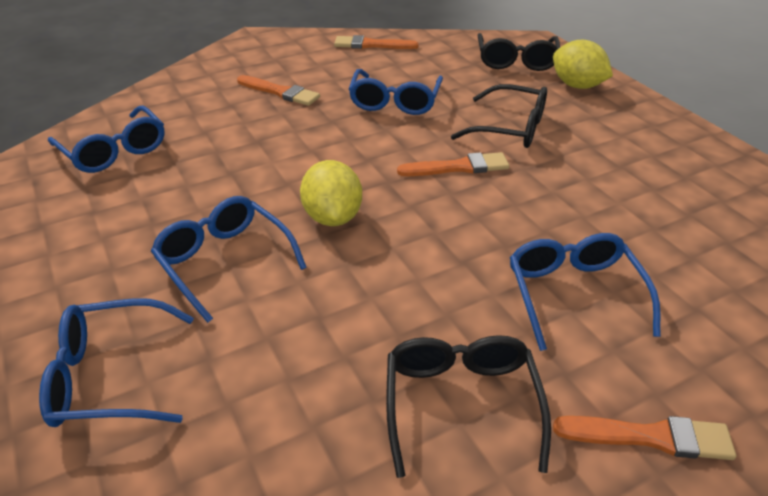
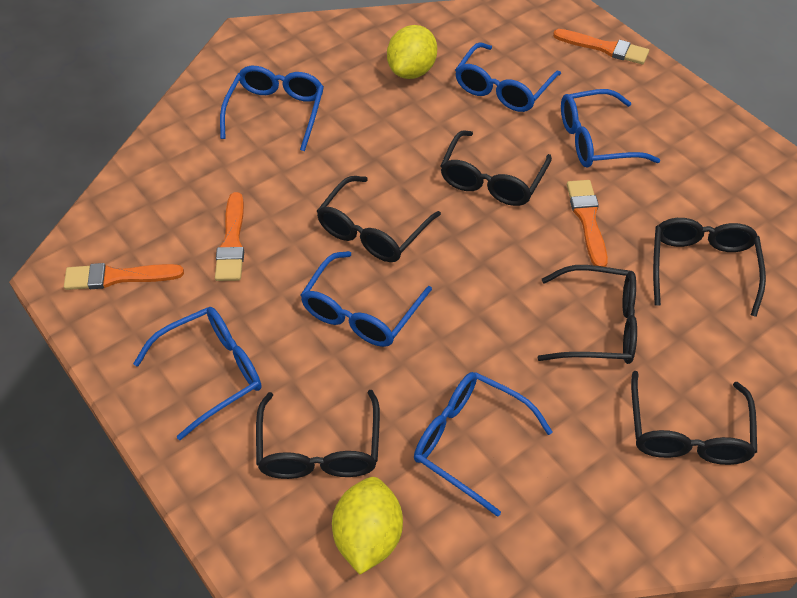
black glasses: [386,335,551,478] [451,84,547,148] [478,33,560,71] = 3 -> [256,390,380,479] [317,176,441,262] [440,130,552,206] [538,265,637,364] [631,371,757,465] [653,218,766,317] = 6
blue glasses: [39,298,194,427] [48,106,165,173] [151,196,307,323] [349,69,443,115] [510,233,661,351] = 5 -> [133,307,261,440] [220,66,324,151] [300,251,432,347] [414,372,553,517] [455,42,561,112] [561,89,660,168] = 6

